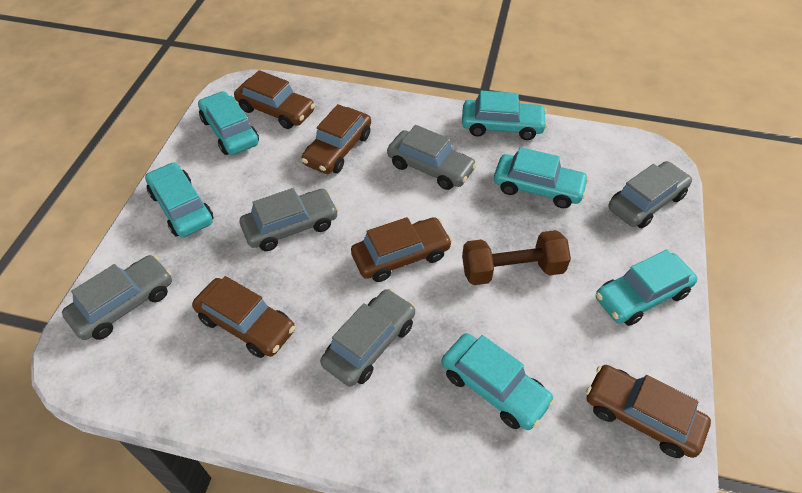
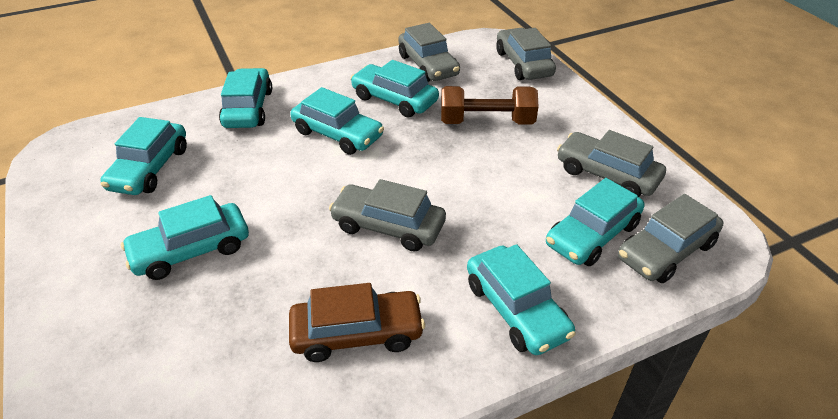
brown car: [192,276,295,358] [234,70,315,129] [301,104,371,174] [351,217,453,282] [586,365,711,458] = 5 -> [289,283,425,362] = 1
turquoise car: [145,162,213,237] [198,91,259,155] [442,333,555,430] [462,91,547,140] [494,147,589,208] [596,250,698,326] = 6 -> [100,117,187,195] [121,195,249,280] [219,68,272,128] [291,87,384,155] [350,60,439,118] [467,244,576,355] [546,178,644,266] = 7

